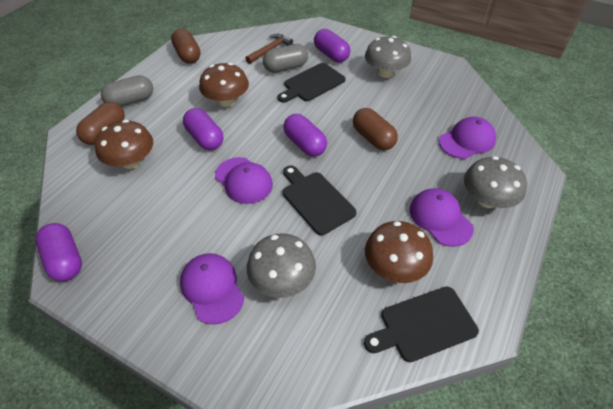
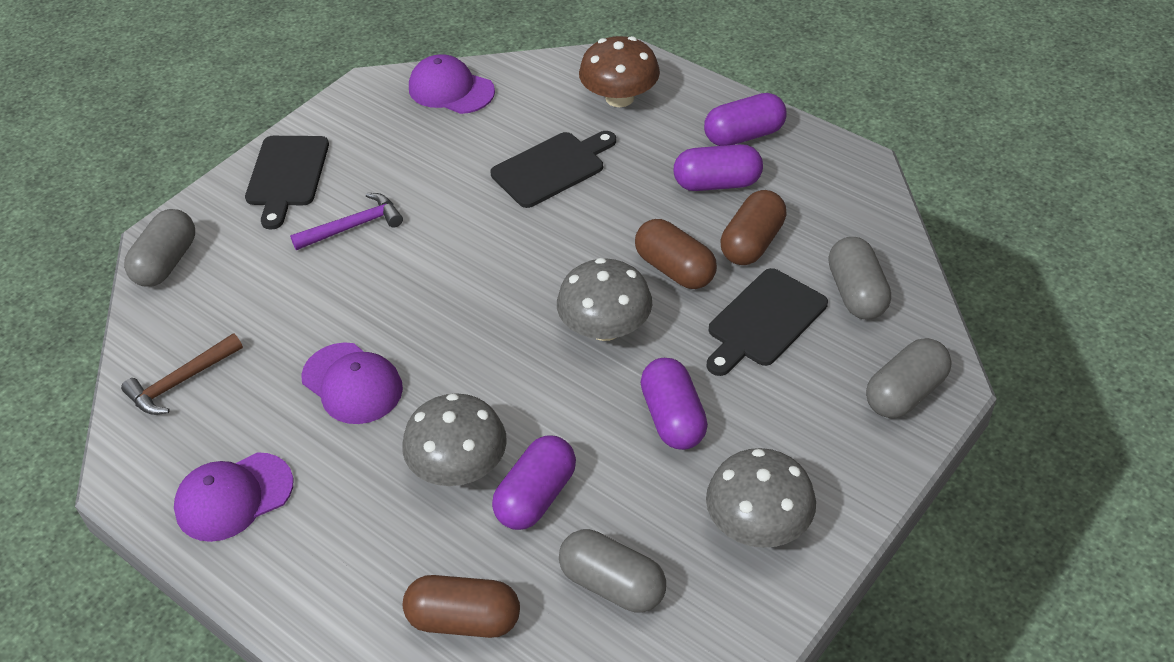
brown mushroom: [95,120,153,169] [199,63,249,107] [365,221,433,283] = 3 -> [579,36,660,107] = 1
grey capsule: [101,75,153,107] [263,44,308,73] = 2 -> [124,209,195,287] [559,529,666,613] [828,237,891,320] [866,338,952,418] = 4
purple cap: [180,253,244,324] [215,157,273,204] [410,188,474,247] [439,117,496,159] = 4 -> [174,452,294,542] [301,342,403,424] [409,54,495,114] = 3
purple hammer: none = 0 -> [290,193,403,250] = 1

